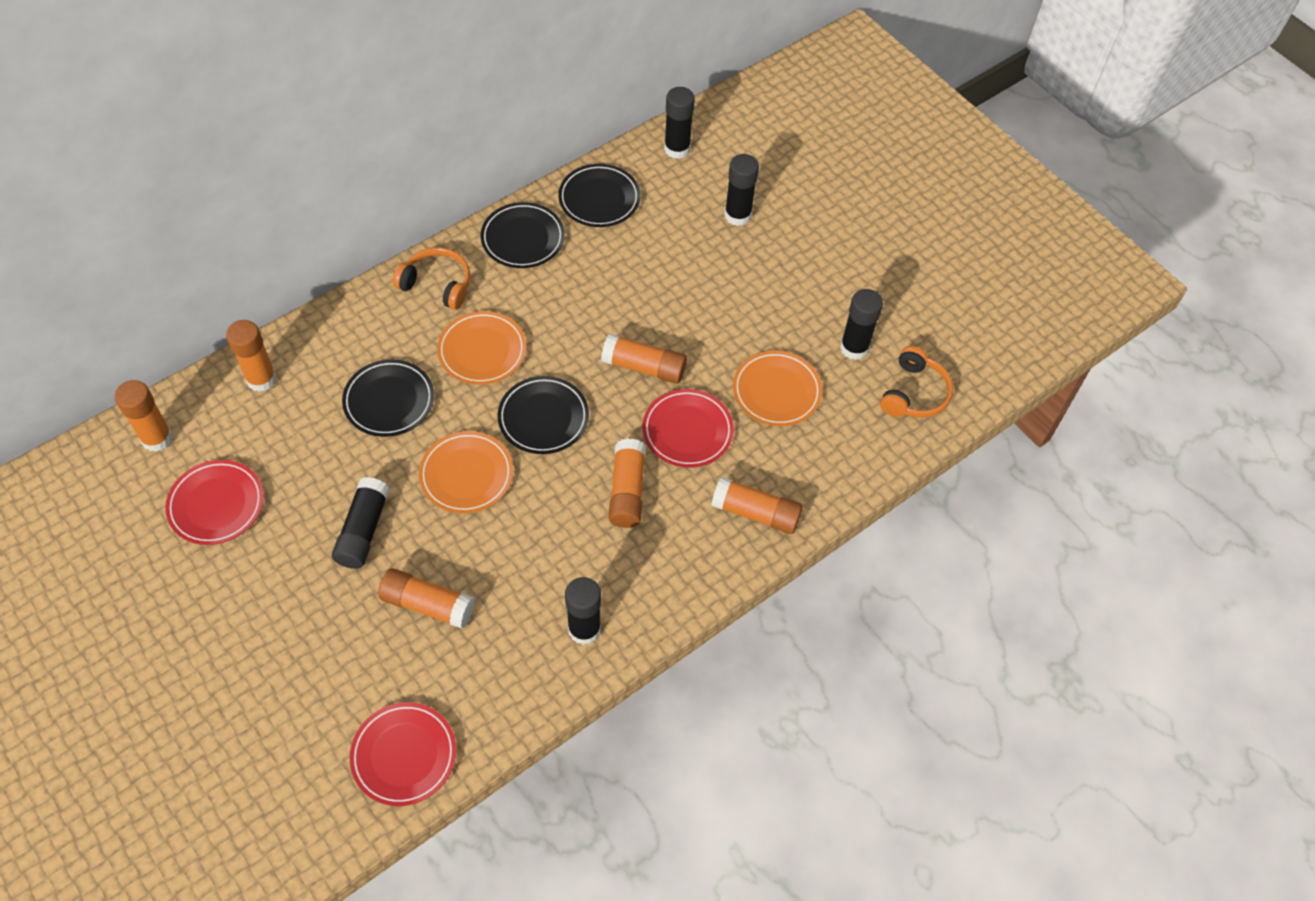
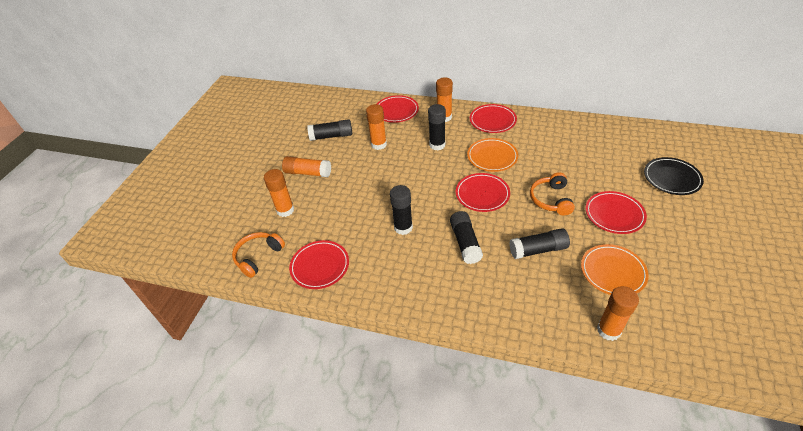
black plate: [342,359,434,437] [481,202,565,268] [498,376,589,454] [558,164,640,227] = 4 -> [644,157,704,195] = 1
orange glue stick: [114,380,173,452] [226,320,276,392] [378,568,475,629] [601,334,687,384] [609,438,646,528] [711,477,803,534] = 6 -> [264,169,294,217] [282,156,331,177] [366,104,387,150] [436,77,453,122] [597,286,639,341] = 5
orange plate: [419,431,513,513] [437,311,526,385] [733,351,822,426] = 3 -> [467,138,518,172] [581,244,649,295] = 2
red plate: [165,460,264,545] [350,702,456,806] [643,389,734,468] = 3 -> [289,240,349,289] [377,95,419,123] [456,173,510,212] [470,104,517,133] [585,191,647,234] = 5

